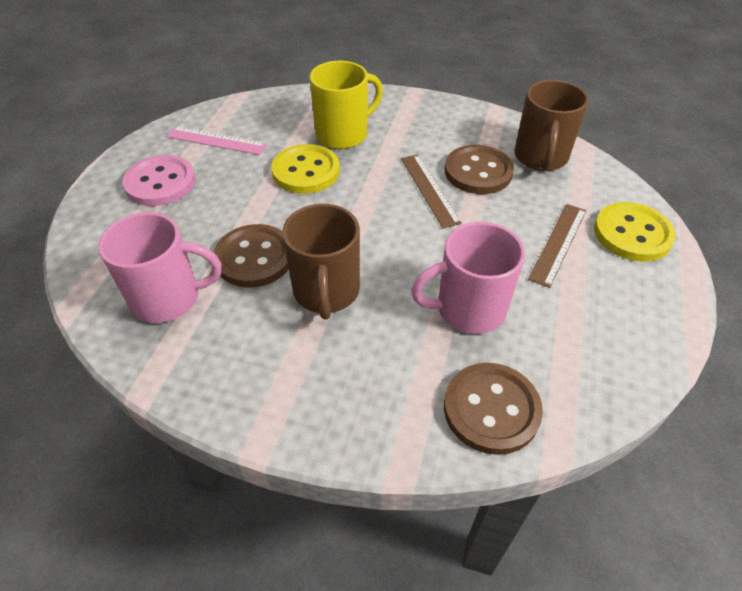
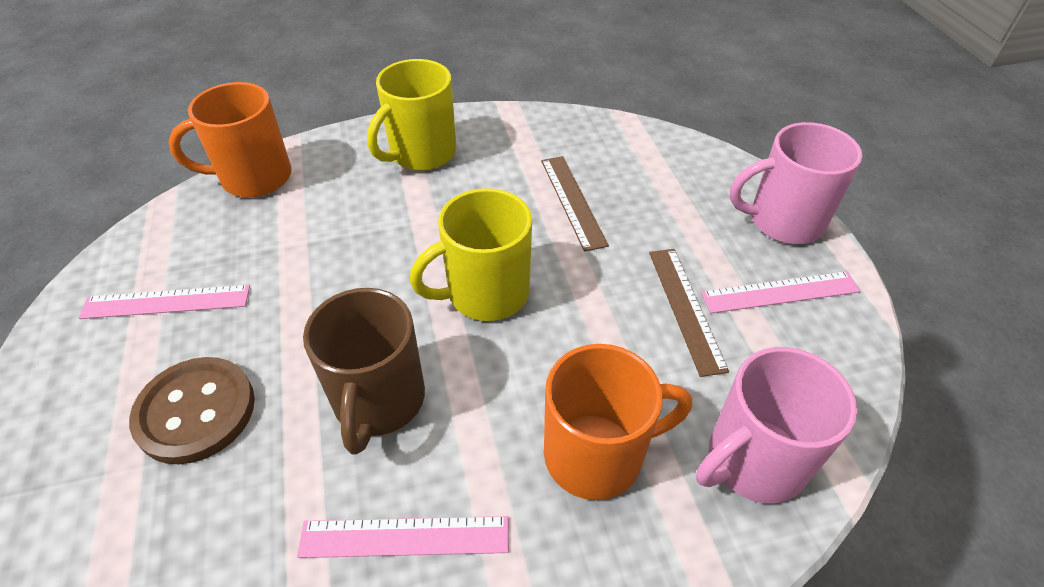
brown button: [214,224,289,288] [444,145,514,194] [444,363,543,455] = 3 -> [129,357,255,464] = 1
brown mug: [282,204,360,320] [514,80,589,171] = 2 -> [303,288,425,455] = 1
orange mug: none = 0 -> [169,82,292,197] [544,344,692,500] = 2
pink button: [122,155,196,206] = 1 -> none = 0
pink ruler: [166,126,267,155] = 1 -> [79,285,250,319] [297,516,509,558] [701,271,861,313] = 3
yellow button: [271,144,340,194] [594,202,676,262] = 2 -> none = 0
yellow mug: [310,61,383,149] = 1 -> [367,59,456,171] [410,188,532,321] = 2

